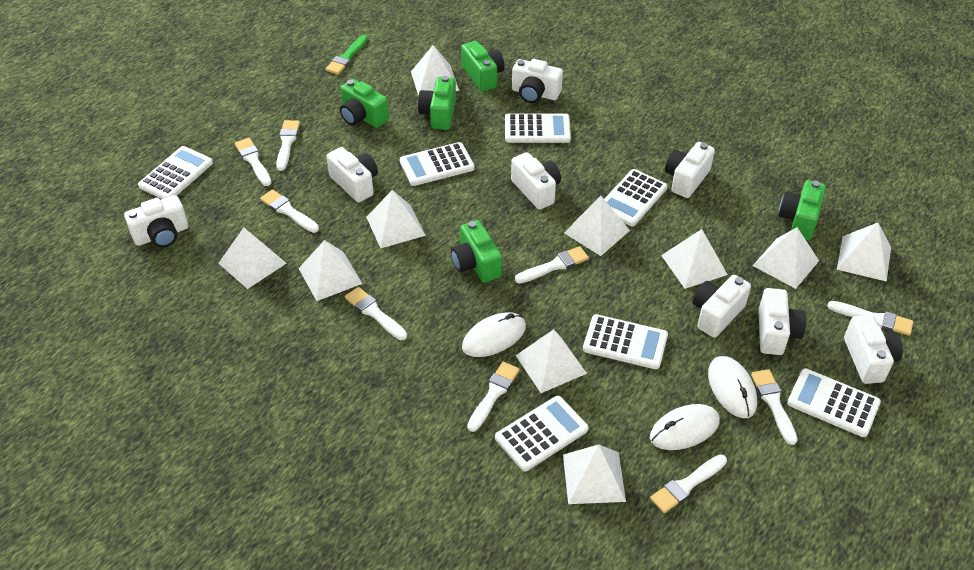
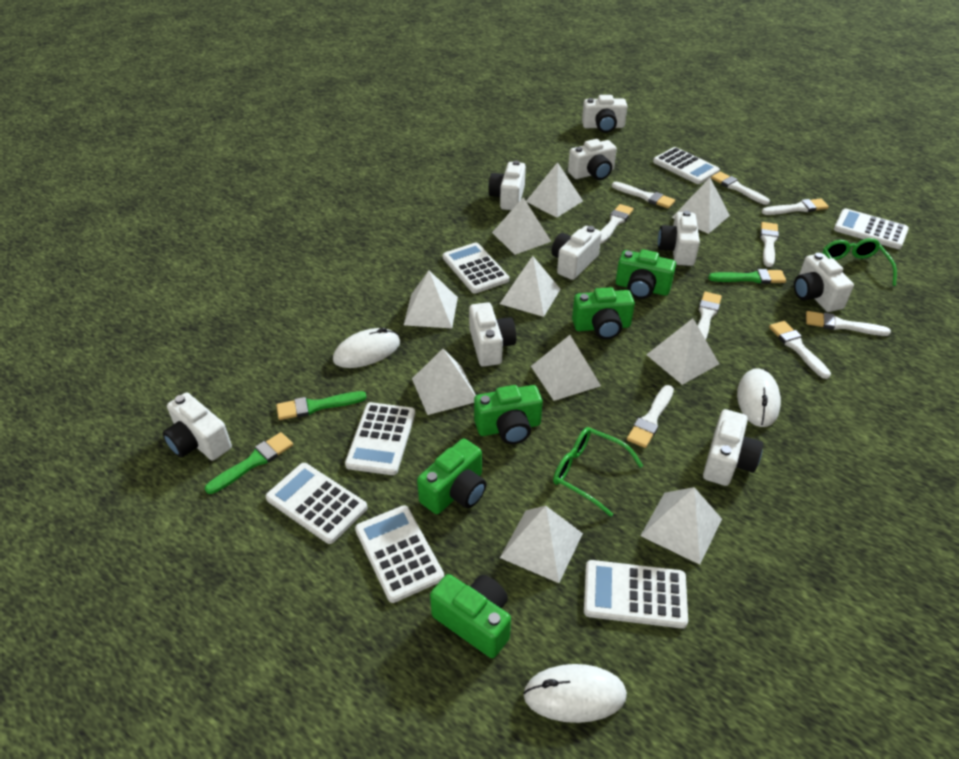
green brush: [325,35,368,75] = 1 -> [205,432,293,494] [276,391,367,420] [708,269,786,284] = 3
green glasses: none = 0 -> [553,427,643,517] [823,238,897,286] = 2
white camera: [124,195,188,247] [327,147,378,202] [511,152,561,210] [512,59,563,103] [665,142,715,198] [693,275,751,338] [758,288,806,355] [844,315,903,384] = 8 -> [162,393,232,460] [469,302,516,367] [488,160,526,210] [552,226,602,280] [568,139,617,180] [582,95,627,133] [658,210,700,266] [703,409,763,486] [794,253,854,312] = 9

